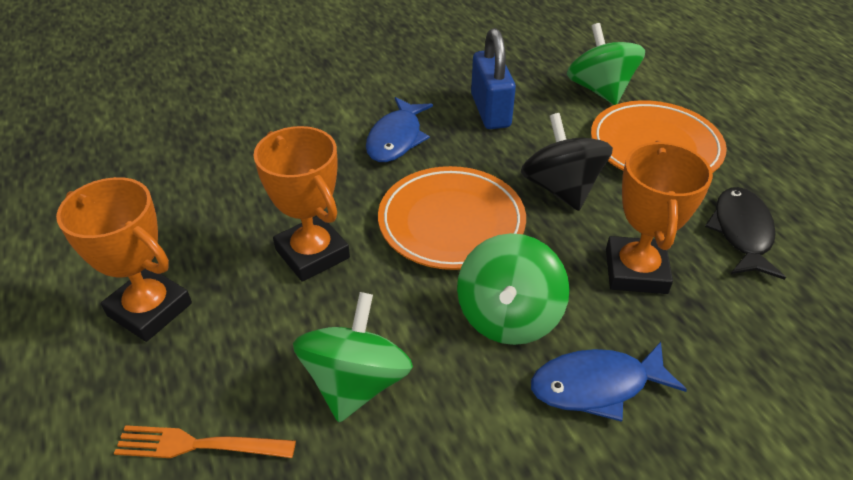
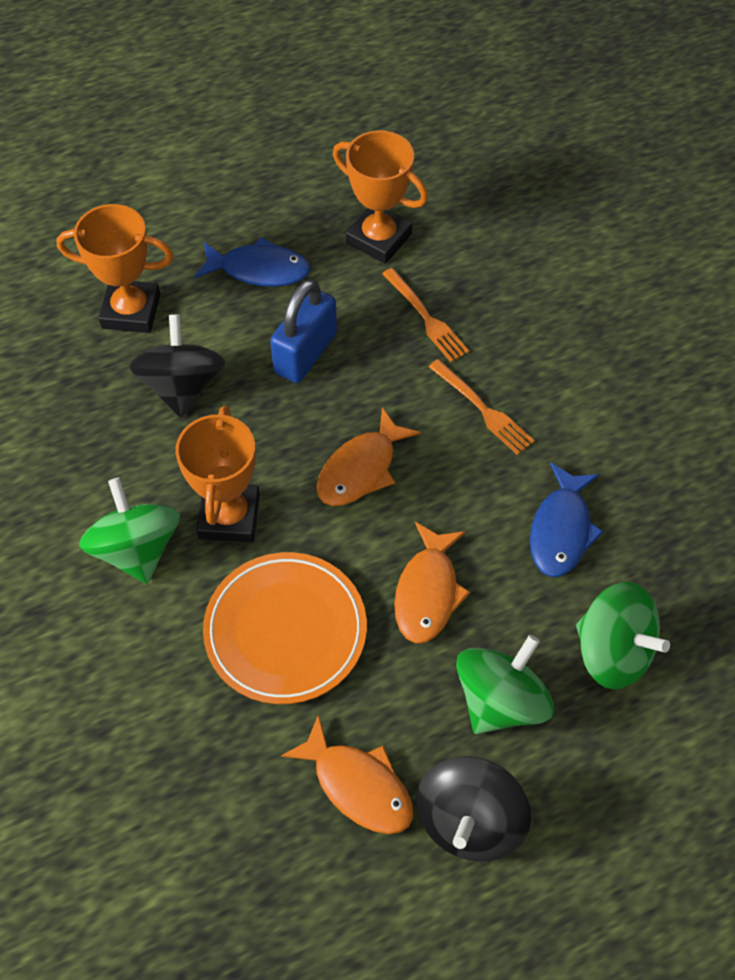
black fish: [705,187,786,280] = 1 -> none = 0
black spinning top: [521,113,613,211] = 1 -> [129,314,225,417] [416,756,531,862] = 2
orange fish: none = 0 -> [281,714,413,834] [317,407,421,506] [394,522,470,643] = 3
orange fork: [114,425,296,458] = 1 -> [382,268,469,362] [429,359,534,455] = 2
orange plate: [378,166,526,270] [591,100,727,173] = 2 -> [203,552,367,704] = 1

